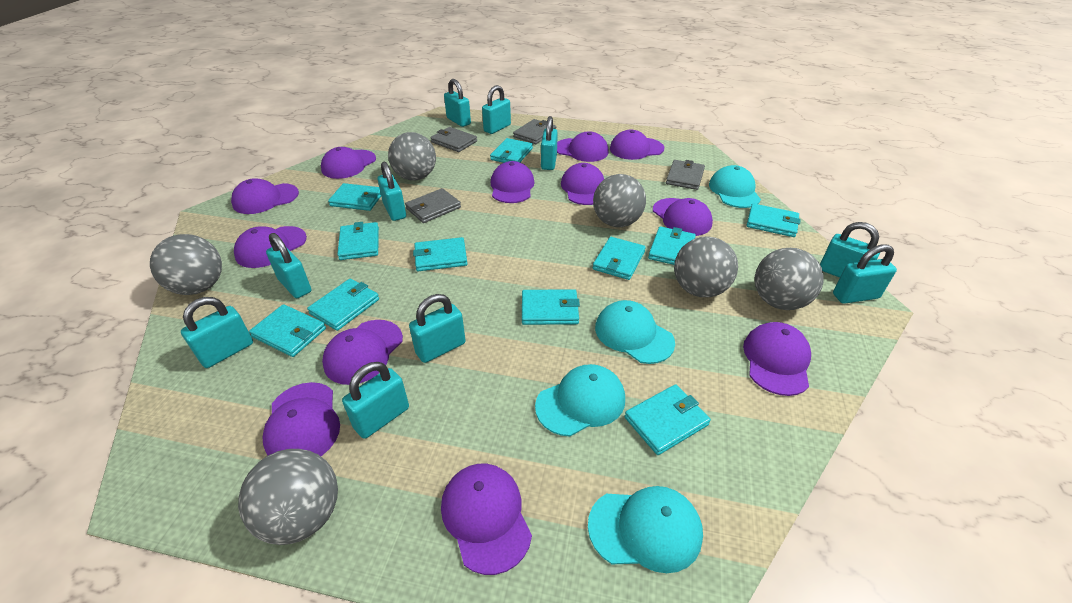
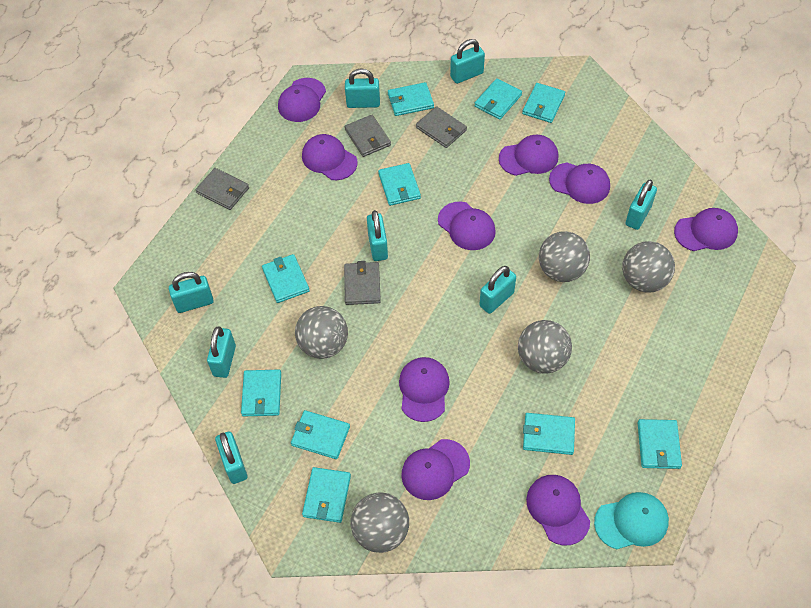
grey ball: [150,234,222,295] [238,449,338,545] [388,132,436,180] [593,174,646,227] [674,236,738,297] [755,248,824,310] = 6 -> [295,306,348,359] [351,492,409,553] [518,320,572,374] [539,231,590,282] [622,241,675,293] = 5
purple cap: [231,178,299,214] [234,226,307,268] [262,382,340,456] [321,147,376,179] [322,320,403,385] [441,464,532,575] [491,161,534,203] [557,131,609,162] [561,163,604,205] [610,130,664,160] [653,198,713,236] [743,322,811,396] = 12 -> [278,78,326,122] [302,134,358,180] [399,357,450,422] [401,439,470,500] [438,202,496,250] [499,135,558,176] [526,475,590,545] [549,163,610,204] [674,208,738,251] = 9
turquoise cap: [535,364,625,436] [588,486,703,573] [595,300,675,364] [709,165,761,208] = 4 -> [594,492,669,549] = 1
turquoise padlock: [181,297,253,368] [266,233,311,298] [342,362,409,439] [377,162,406,221] [409,294,466,363] [444,79,471,127] [482,85,511,134] [541,116,558,170] [820,222,880,278] [833,244,897,304] = 10 -> [169,272,214,313] [207,326,236,378] [215,431,247,484] [345,68,380,108] [367,210,388,261] [450,39,485,84] [479,266,516,314] [626,180,657,230] = 8
turquoise wallet: [249,304,326,357] [307,279,379,331] [328,183,381,211] [337,222,379,260] [413,237,468,271] [490,138,533,163] [522,289,580,325] [593,237,646,280] [624,384,711,455] [648,226,696,265] [747,203,801,237] = 11 -> [241,370,281,417] [262,254,310,303] [291,410,350,459] [302,467,351,523] [378,163,421,206] [388,82,434,116] [474,78,522,120] [522,83,565,123] [523,413,575,455] [638,419,682,469] = 10

